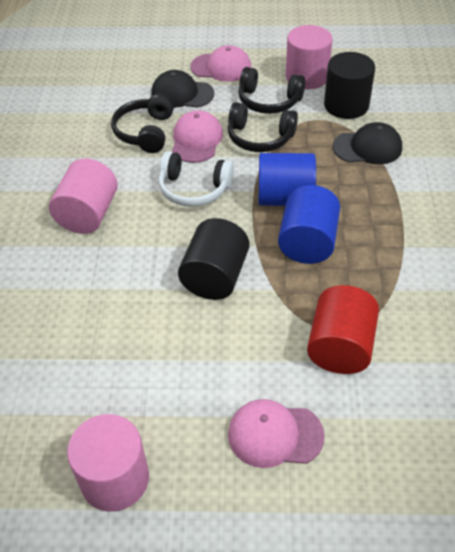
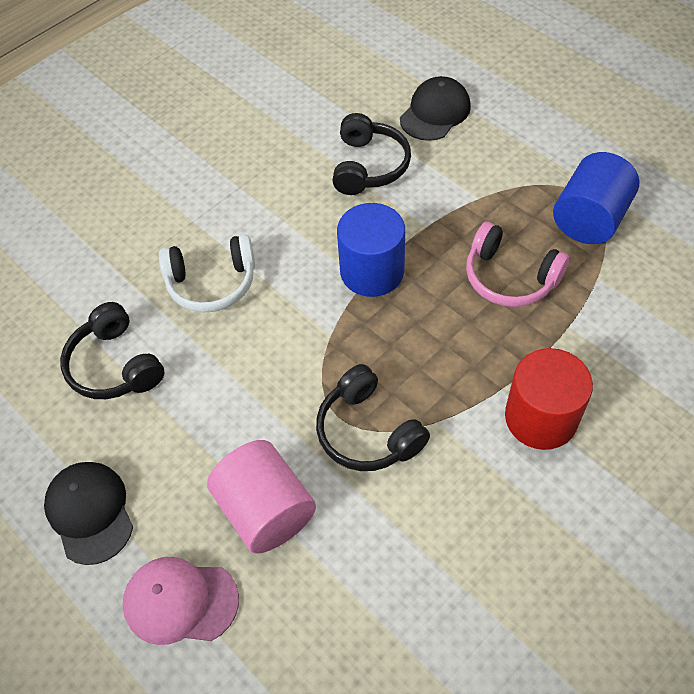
black cylinder: [178,218,250,300] [324,52,375,119] = 2 -> none = 0
pink cap: [172,110,223,163] [191,45,251,82] [228,399,325,468] = 3 -> [123,557,239,645] = 1
pink cylinder: [49,159,118,234] [67,414,149,512] [286,25,332,89] = 3 -> [207,440,316,554] = 1
pink headphones: none = 0 -> [466,222,569,307] = 1

